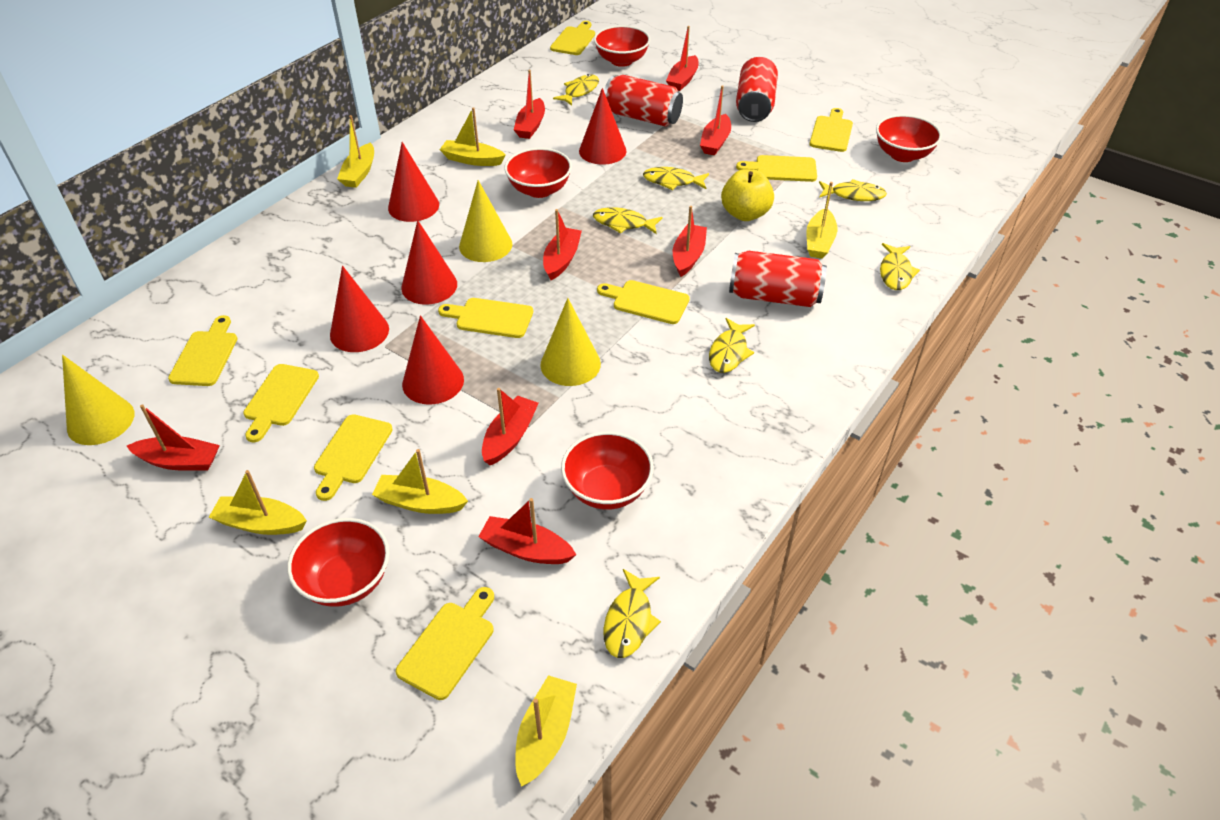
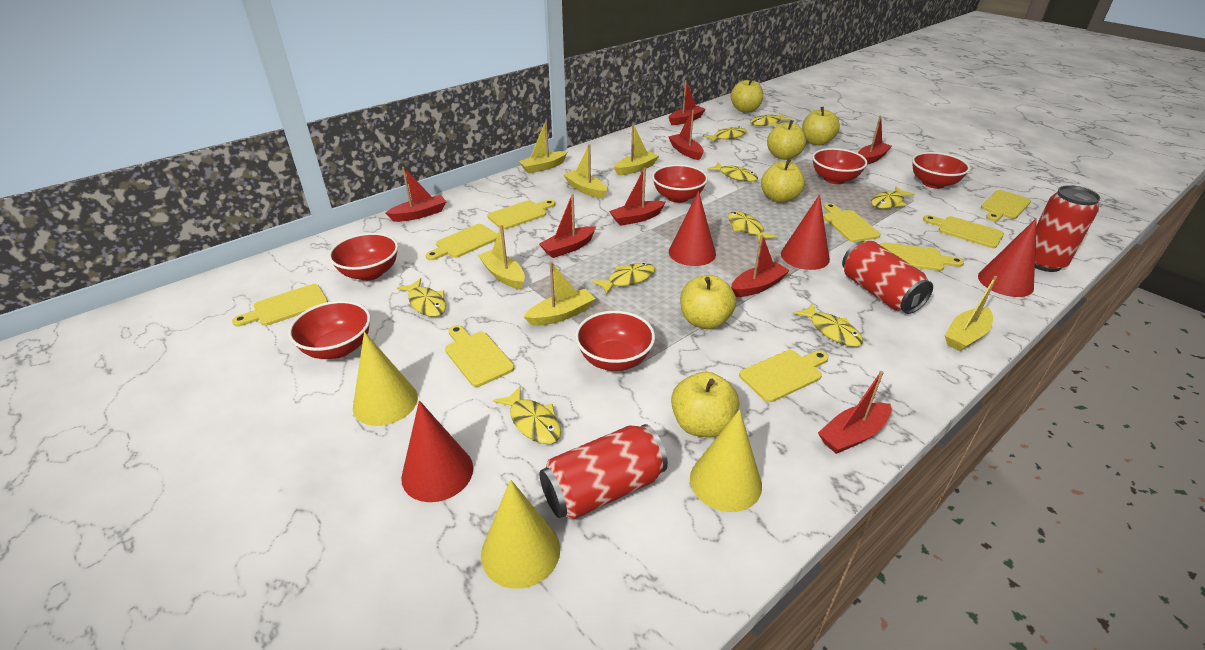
red bowl: [287,518,389,607] [504,148,572,198] [561,432,654,510] [594,25,650,67] [876,114,942,162] = 5 -> [288,301,371,359] [329,233,398,281] [575,311,655,371] [652,164,708,203] [812,148,868,184] [912,152,970,189] = 6
red cone: [330,266,389,352] [388,142,439,222] [401,220,457,305] [402,315,464,405] [579,88,626,165] = 5 -> [401,401,473,502] [669,191,716,266] [781,194,830,270] [978,218,1037,297] = 4
yellow apple: [721,169,774,221] = 1 -> [671,372,739,437] [680,275,736,329] [731,78,763,113] [761,159,805,203] [767,120,806,160] [802,107,840,145] = 6
yellow fish: [553,74,599,106] [593,207,663,234] [604,569,661,658] [643,167,709,190] [709,318,755,373] [819,179,887,201] [880,243,920,290] = 7 -> [397,278,446,317] [493,386,561,444] [592,263,655,295] [703,127,747,143] [707,162,758,182] [728,211,777,244] [750,114,792,126] [793,303,863,347] [871,186,915,209] = 9

